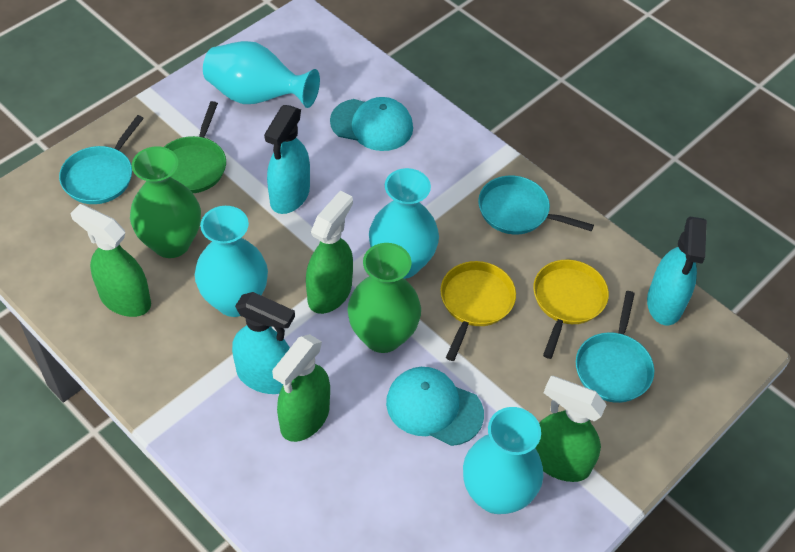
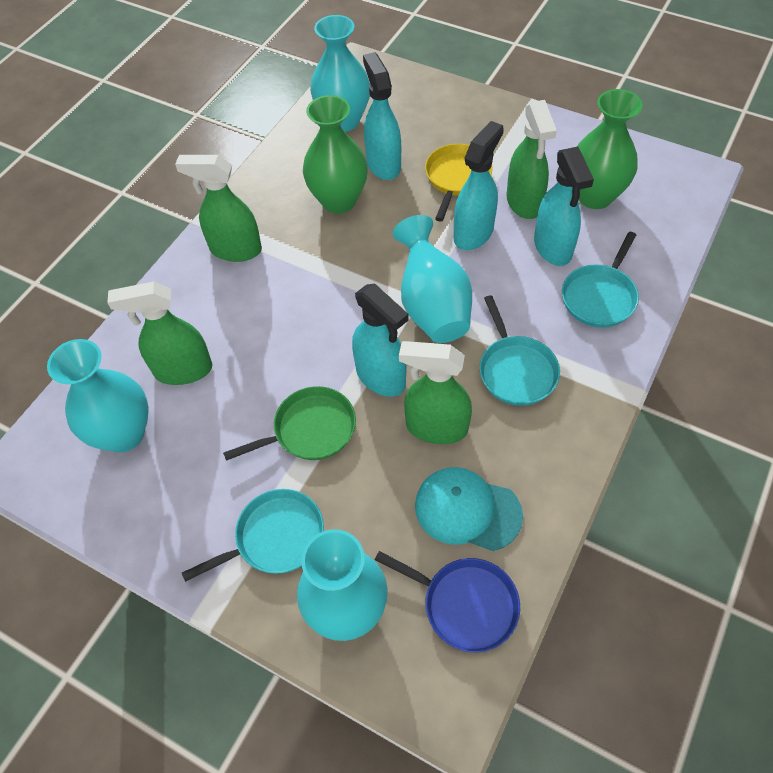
blue pan: none = 0 -> [375,551,520,653] = 1
turquoise cap: [330,97,413,151] [386,367,484,446] = 2 -> [415,467,523,551] = 1
turquoise spray bottle: [232,292,295,394] [264,105,310,214] [647,217,707,325] = 3 -> [352,284,409,397] [363,52,401,180] [454,121,504,250] [534,147,594,266] = 4
yellow pan: [440,261,516,361] [533,259,609,359] = 2 -> [425,144,492,222] = 1

